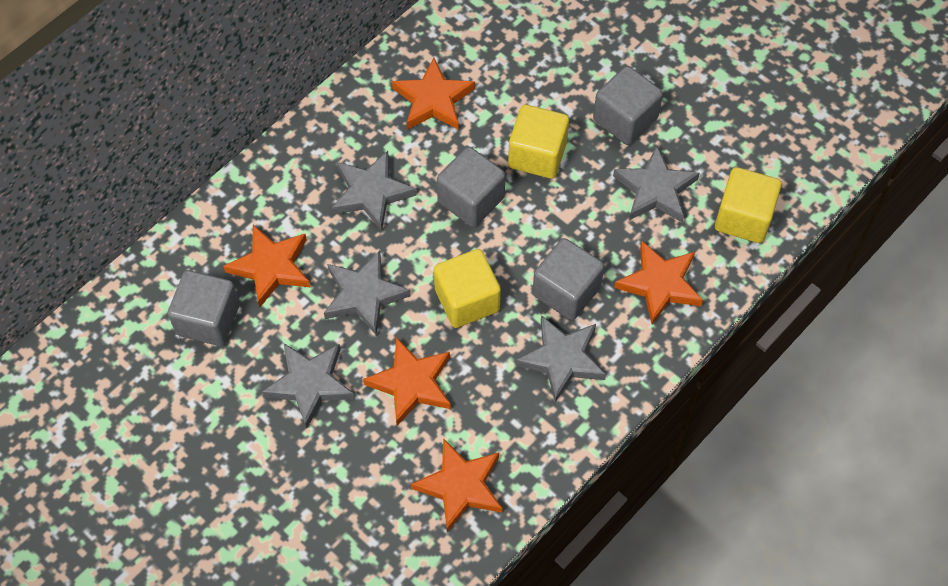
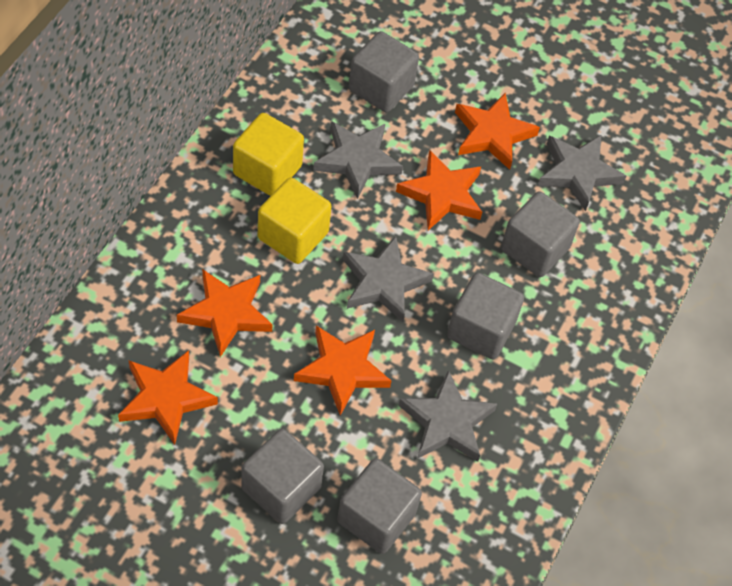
grey cube: [168,270,240,346] [437,147,505,227] [533,238,604,320] [593,66,663,145] = 4 -> [241,429,324,524] [337,459,422,554] [349,31,419,112] [447,273,524,359] [501,191,580,277] = 5
grey star: [262,343,355,428] [324,250,411,335] [332,151,416,231] [515,315,606,403] [613,145,700,222] = 5 -> [313,121,403,199] [343,236,434,322] [399,370,497,462] [538,135,626,211] = 4
yellow cube: [434,249,501,328] [508,105,569,179] [715,167,782,243] = 3 -> [233,113,304,196] [258,177,332,264] = 2

